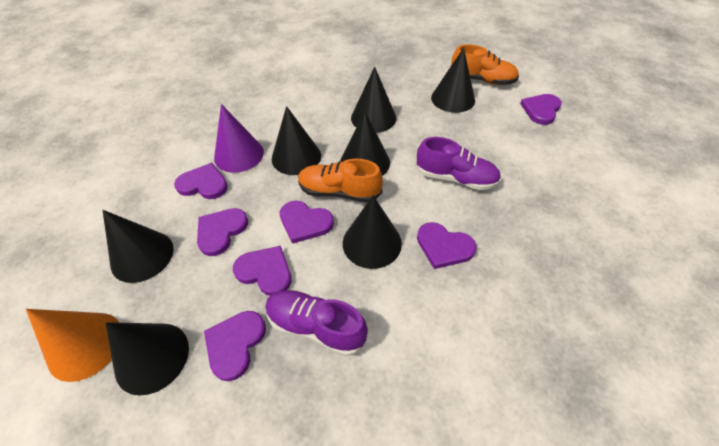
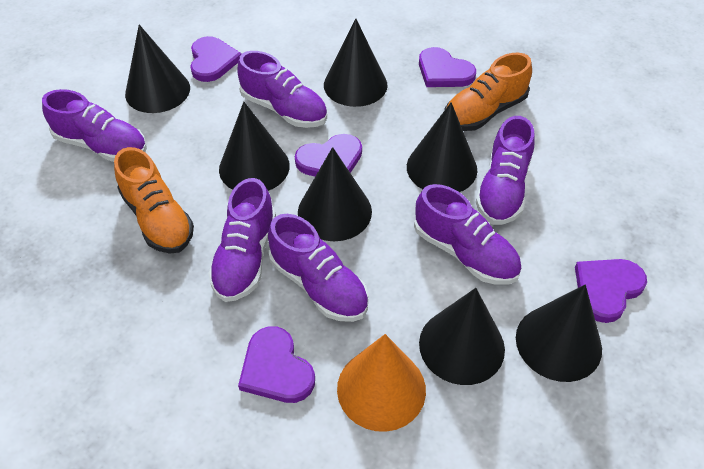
purple cone: [214,104,264,173] = 1 -> none = 0
purple heart: [174,163,228,199] [197,208,248,256] [204,311,266,381] [233,246,292,296] [280,201,334,244] [417,222,477,269] [520,94,562,125] = 7 -> [190,36,242,82] [238,326,315,403] [295,134,362,176] [419,47,476,87] [575,259,647,323] = 5
purple shoe: [265,290,368,356] [416,137,501,190] = 2 -> [42,89,147,162] [208,178,276,302] [237,51,327,128] [268,214,369,322] [414,184,521,285] [476,116,535,225] = 6

